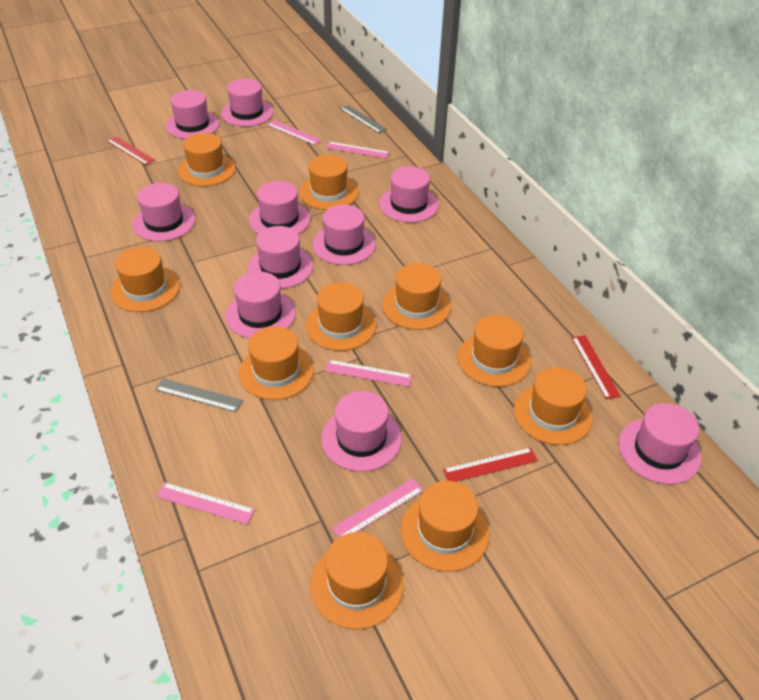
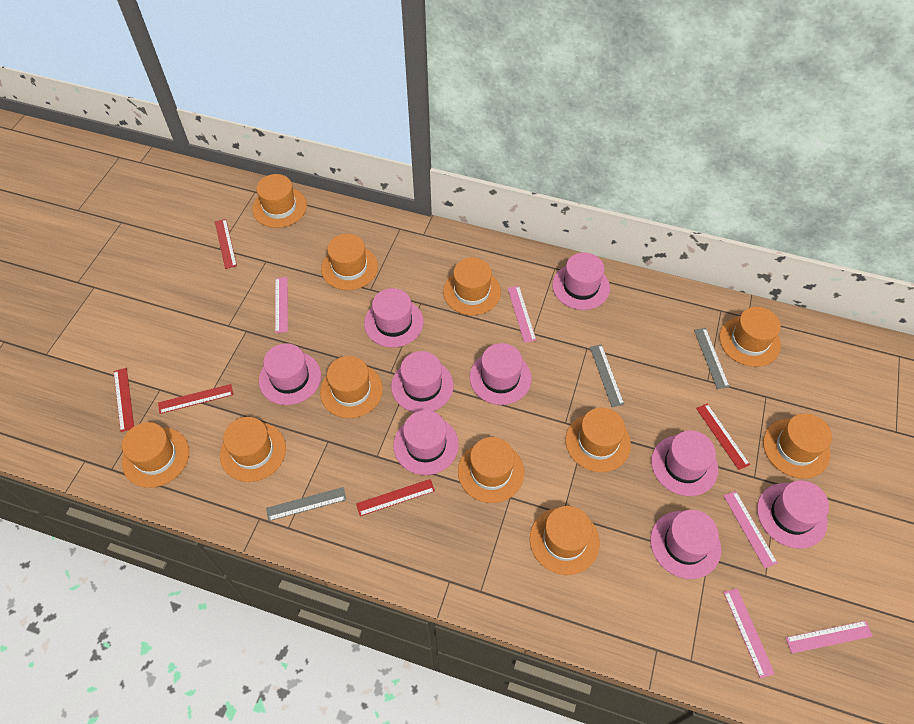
grey ruler: [155,378,243,412] [340,105,387,133] = 2 -> [266,487,346,521] [590,345,624,407] [694,328,730,389] = 3
orange hat: [110,247,180,312] [178,133,236,186] [239,326,314,400] [299,155,358,210] [306,282,376,351] [310,532,403,629] [382,263,451,330] [401,481,489,572] [458,315,531,387] [514,367,592,445] = 10 -> [122,422,189,488] [220,417,286,482] [253,174,307,228] [320,356,383,418] [321,234,378,290] [443,258,501,315] [458,437,524,503] [530,506,600,575] [566,408,631,472] [719,307,781,367] [763,413,832,478] = 11
pink hat: [132,183,195,241] [166,90,219,139] [221,79,273,127] [225,271,295,339] [247,226,313,289] [249,181,310,234] [312,205,376,265] [321,391,402,472] [379,166,439,223] [618,403,701,484] = 10 -> [259,343,321,405] [364,288,424,348] [391,351,454,413] [393,410,459,475] [470,343,532,405] [552,252,610,310] [650,510,721,579] [651,431,718,496] [757,480,829,548] = 9
red ruler: [107,136,155,165] [443,448,538,482] [572,335,621,399] = 3 -> [114,368,134,432] [158,384,233,414] [215,219,237,269] [356,479,435,516] [696,403,750,470] = 5

